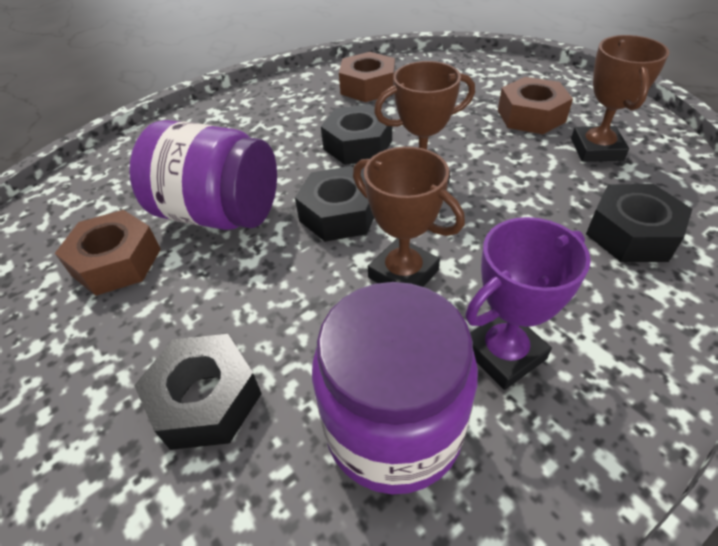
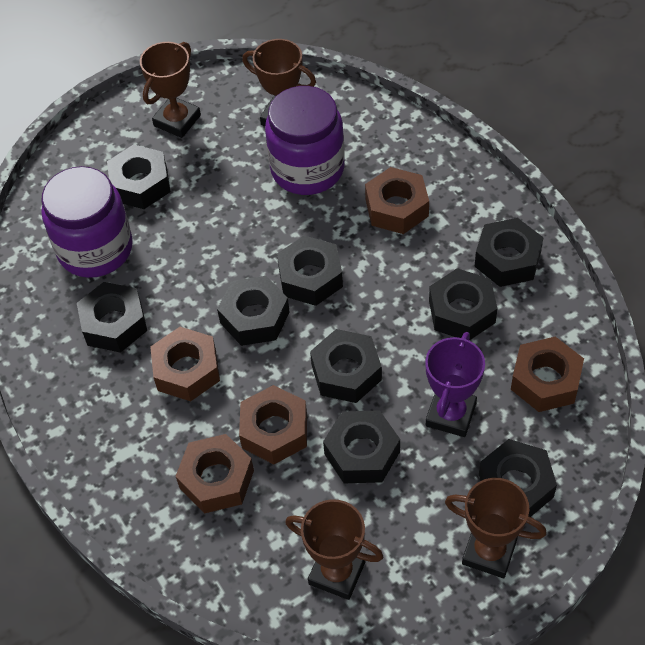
black nut: [134,334,262,450] [295,166,374,242] [321,104,392,165] [586,184,692,262] = 4 -> [77,282,147,353] [107,144,171,209] [217,276,290,346] [277,235,343,306] [310,329,382,403] [323,410,400,483] [429,268,498,341] [474,218,543,287] [479,439,557,517] = 9
brown nut: [55,210,161,296] [339,52,395,102] [498,77,573,134] = 3 -> [150,327,220,401] [176,434,254,514] [239,385,307,464] [365,167,429,234] [511,337,584,412] = 5
brown trophy: [353,146,465,287] [374,61,475,183] [571,35,669,162] = 3 -> [140,42,201,138] [242,39,316,126] [285,499,383,600] [445,478,547,578] = 4

